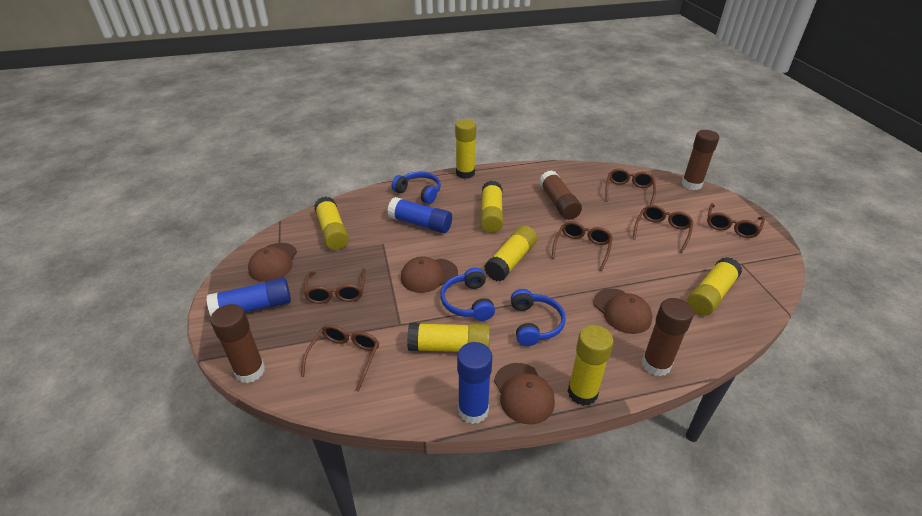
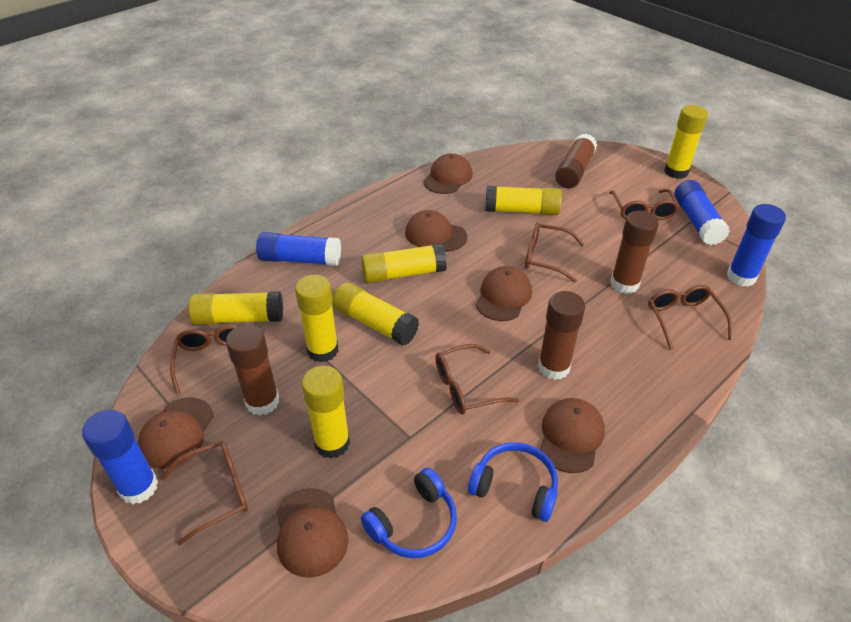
blue glue stick: [206,277,291,316] [387,197,452,233] [457,342,492,424] = 3 -> [82,409,158,504] [256,232,341,266] [674,180,730,246] [727,204,786,287] = 4
blue headphones: [392,171,441,204] [441,268,495,321] [511,289,566,346] = 3 -> [361,468,457,558] [468,442,558,522] = 2
brown cap: [248,243,297,282] [401,257,458,293] [494,363,555,425] [593,288,652,334] = 4 -> [138,397,213,469] [276,488,349,578] [405,210,467,252] [423,153,473,194] [476,266,532,321] [540,398,605,473] = 6

